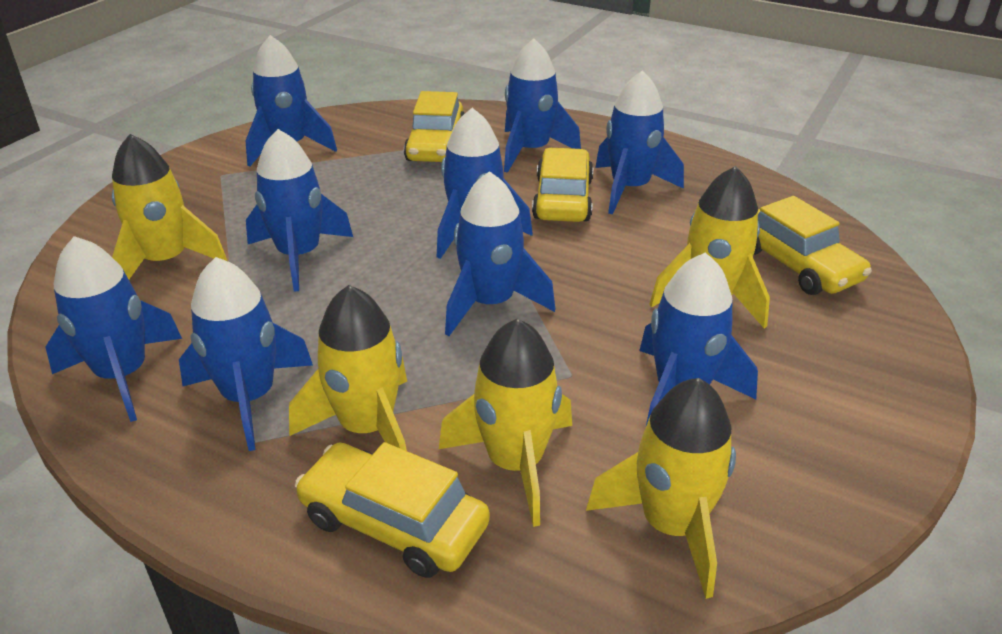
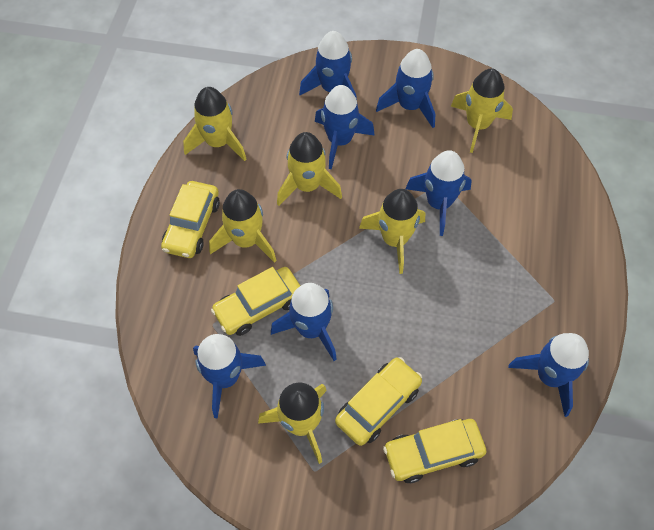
blue rocket: [46,236,182,422] [179,257,313,451] [246,35,337,166] [246,129,353,291] [437,108,533,259] [445,171,555,336] [504,38,581,173] [595,70,684,214] [639,253,758,426] = 9 -> [193,334,266,419] [271,283,337,361] [299,31,357,100] [315,85,375,169] [376,49,435,128] [406,150,472,236] [508,333,589,417] = 7
yellow rocket: [112,134,227,279] [289,285,407,451] [439,318,572,527] [586,378,736,599] [649,166,770,328] = 5 -> [183,87,247,161] [209,189,277,263] [258,383,327,464] [277,132,342,206] [359,189,425,274] [451,69,513,153] = 6

